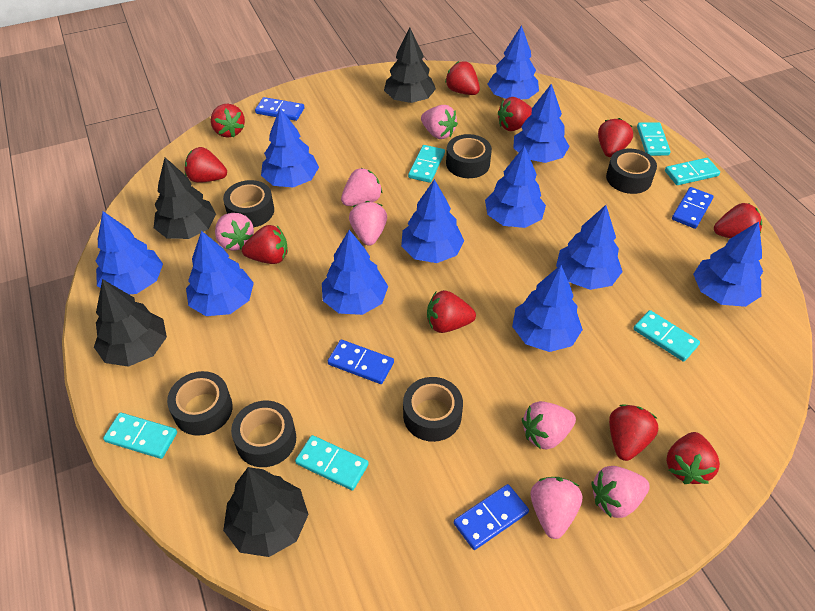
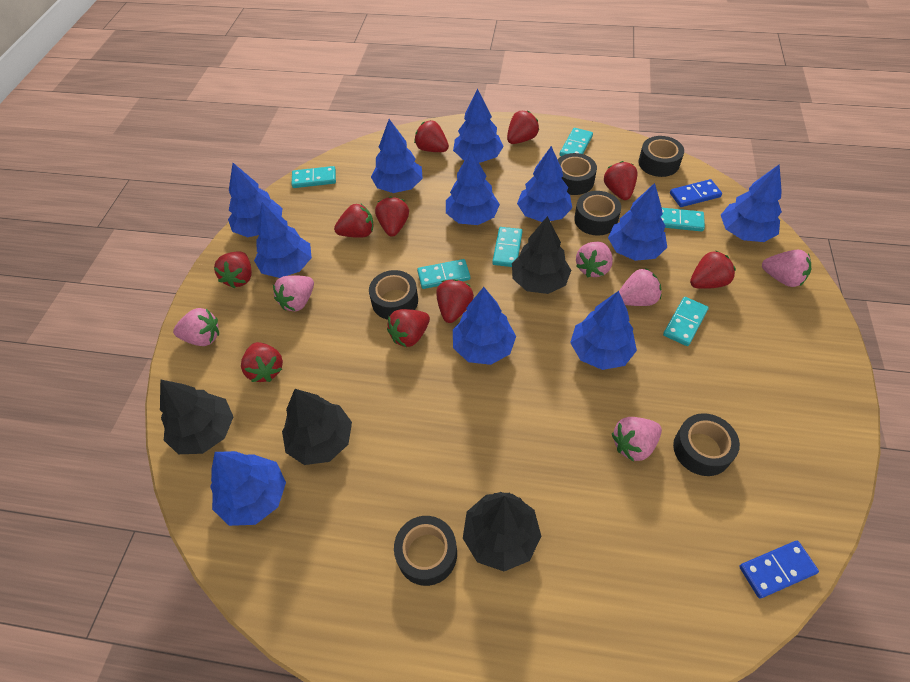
blue domino: [255,97,304,121] [328,340,394,384] [454,484,529,550] [672,187,714,229] = 4 -> [670,179,722,207] [739,541,819,599] = 2
pink strawberry: [215,213,254,250] [341,168,382,206] [349,201,387,246] [421,105,458,139] [522,401,576,450] [530,477,582,539] [591,466,650,518] = 7 -> [173,308,219,346] [273,275,314,311] [576,242,613,277] [612,417,662,462] [619,268,662,306] [762,250,811,287] = 6

